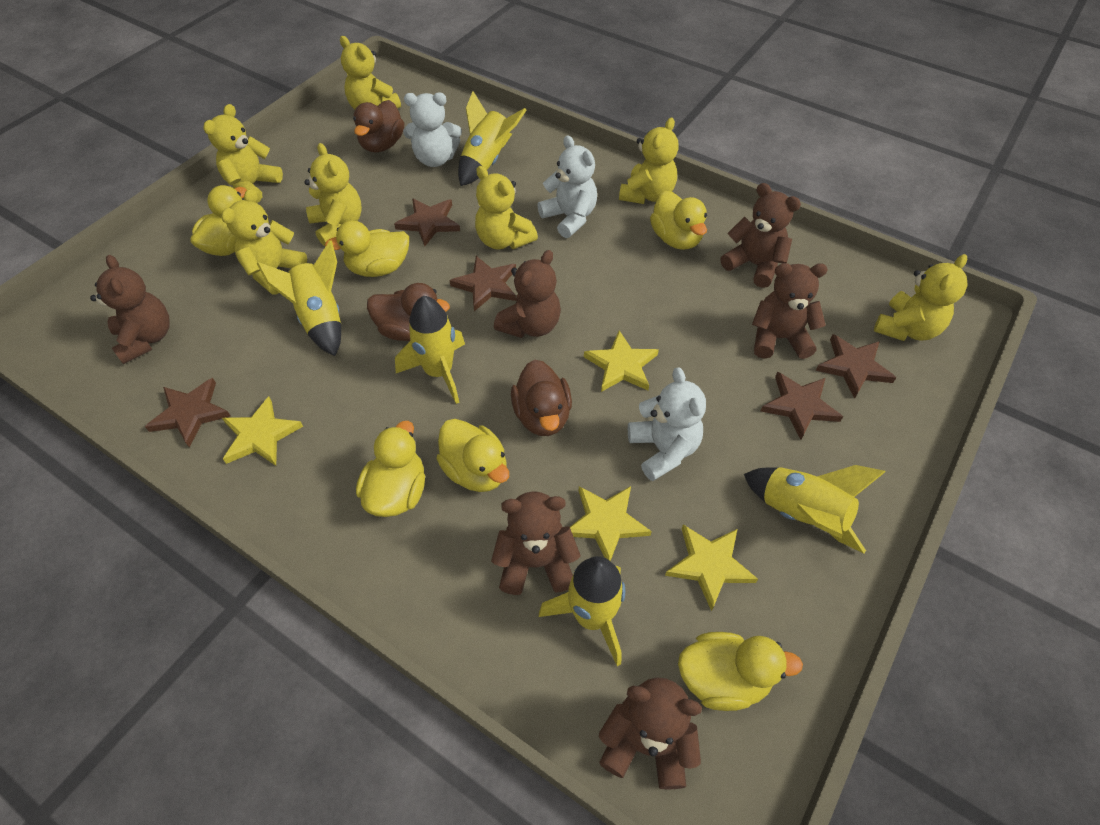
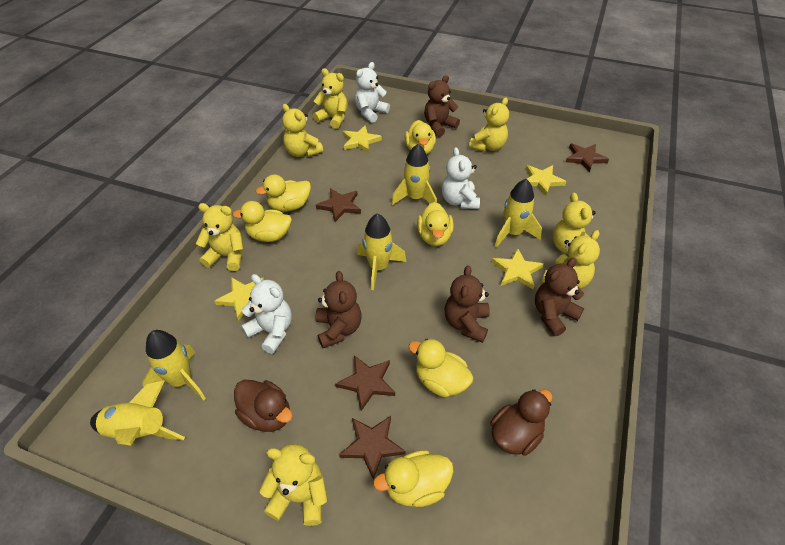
brown duck: [353,100,404,153] [367,283,450,341] [511,360,572,436] = 3 -> [234,380,293,432] [490,389,552,456] = 2
brown star: [145,378,231,448] [394,198,460,246] [449,256,516,311] [761,372,843,440] [815,334,896,399] = 5 -> [316,188,361,222] [335,355,395,411] [339,416,406,480] [566,143,609,172] = 4
brown teddy bear: [90,255,169,364] [491,491,581,595] [494,250,561,338] [599,678,702,789] [721,183,801,288] [752,263,828,359] = 6 -> [316,271,361,348] [424,75,460,137] [445,265,490,343] [535,258,584,336] = 4

